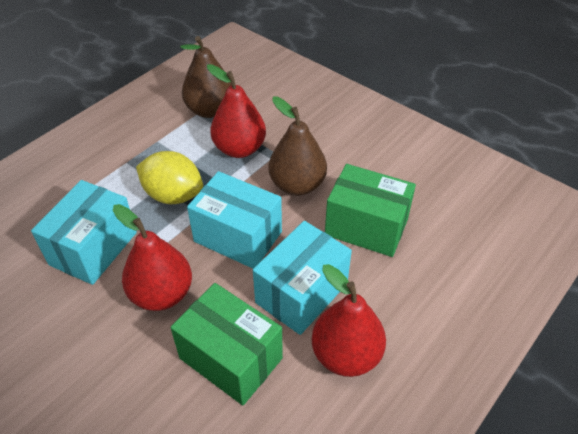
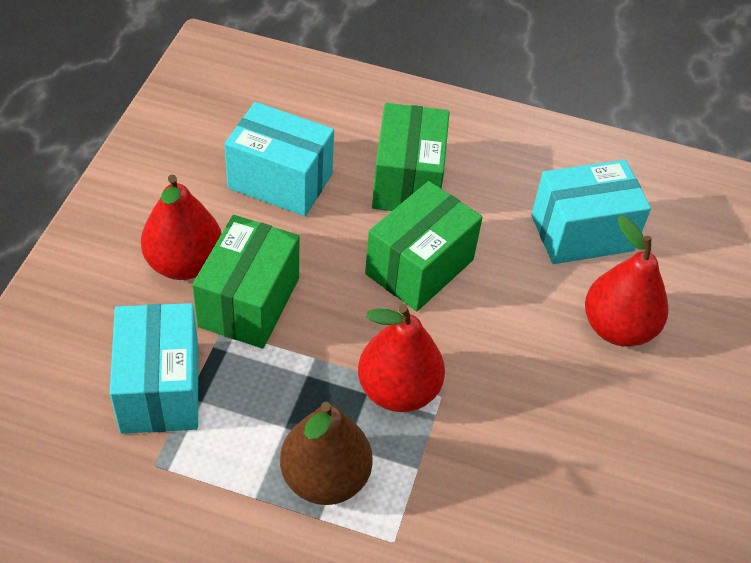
brown pear: [180,36,232,118] [268,97,327,196] = 2 -> [280,402,373,505] = 1
green box: [171,283,283,405] [325,164,416,257] = 2 -> [192,215,299,348] [365,181,482,311] [372,103,450,211] = 3
yellow lemon: [136,151,203,204] = 1 -> none = 0

